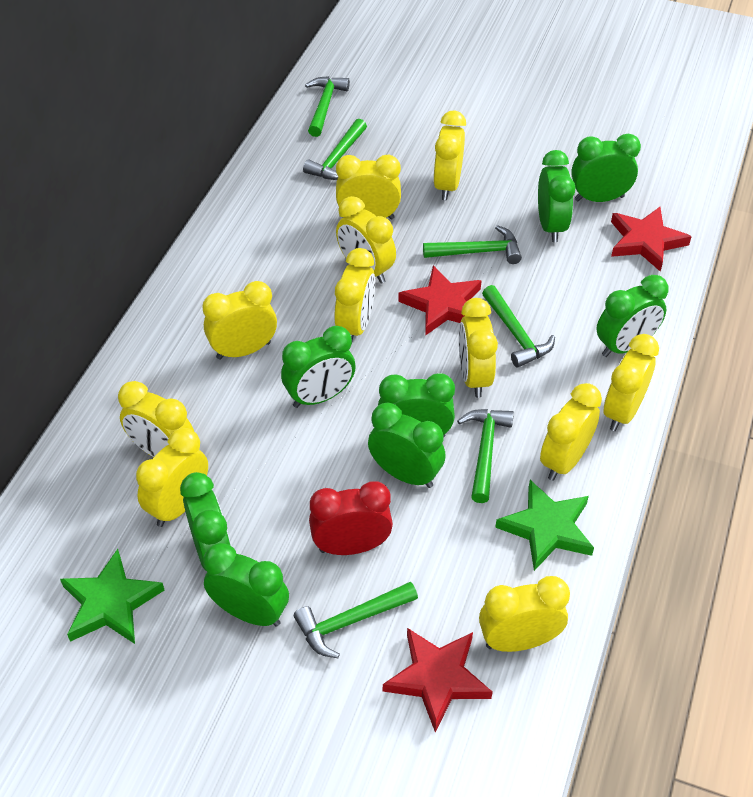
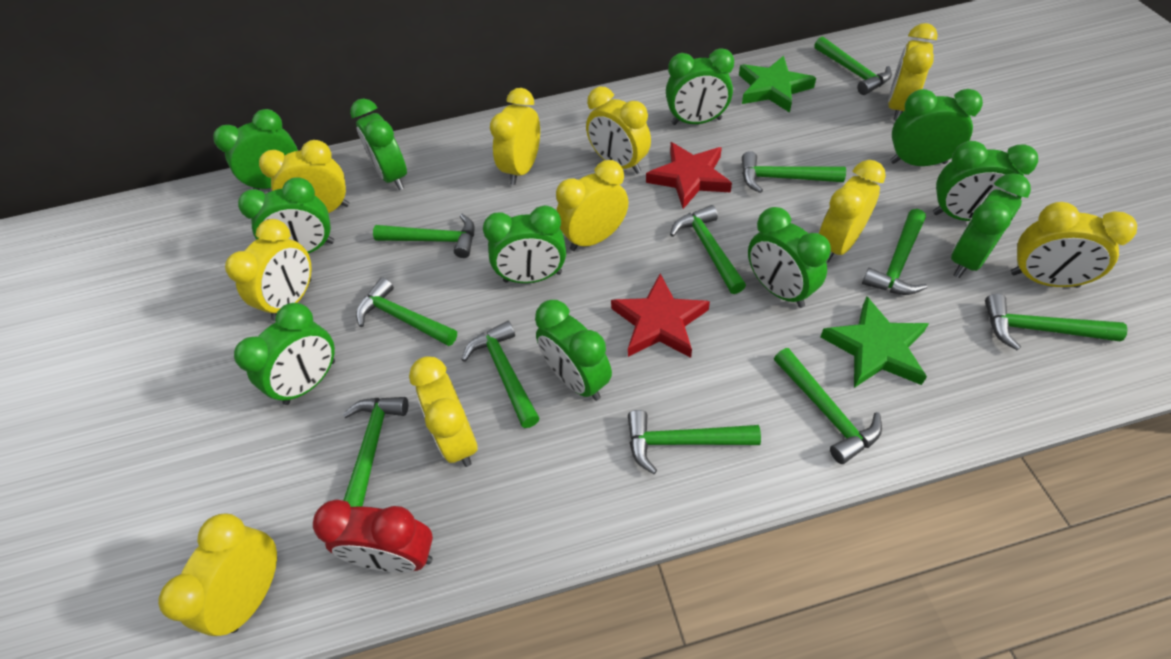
green clock: [180,472,231,571] [204,543,289,626] [281,326,356,408] [368,402,445,488] [378,373,455,438] [538,150,575,242] [571,134,641,202] [596,275,669,357] = 8 -> [213,109,298,190] [234,303,335,405] [238,177,334,253] [350,99,407,190] [483,205,566,283] [535,300,612,401] [666,48,734,125] [748,207,831,308] [890,89,983,166] [933,141,1038,221] [951,173,1031,278] = 11
green hammer: [294,582,418,658] [303,119,367,180] [305,76,350,137] [423,225,522,264] [457,409,514,503] [482,285,555,368] = 6 -> [343,397,408,507] [356,277,457,346] [373,214,475,258] [461,321,540,428] [628,410,761,474] [670,205,746,294] [742,151,846,193] [774,348,882,464] [814,36,892,95] [862,209,927,295] [985,294,1128,350] = 11
red star: [383,628,493,732] [398,265,482,336] [611,207,692,272] = 3 -> [611,274,710,358] [646,142,732,209] = 2
yellow clock: [118,381,194,457] [136,428,208,527] [202,281,277,360] [335,248,376,345] [336,155,401,219] [336,196,396,284] [433,110,466,200] [459,298,498,398] [479,576,570,652] [540,383,602,481] [604,334,659,431] = 11 -> [158,513,277,636] [225,219,312,321] [259,140,349,213] [409,356,478,467] [490,88,540,185] [556,160,628,251] [586,87,651,174] [818,160,886,263] [888,23,938,121] [1011,202,1137,288] = 10

